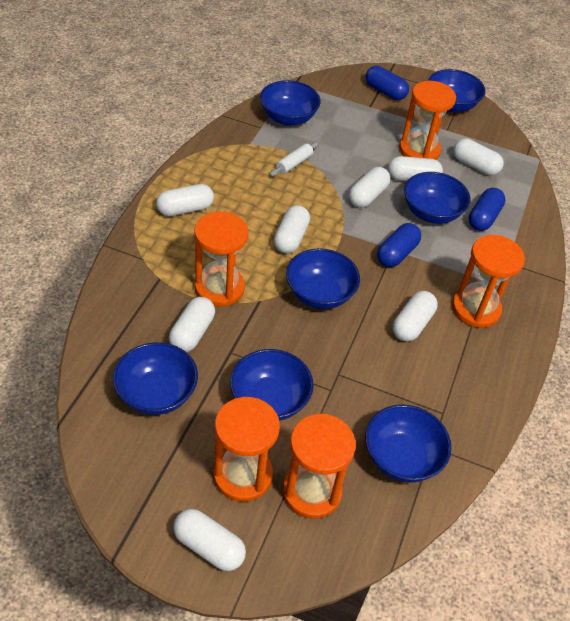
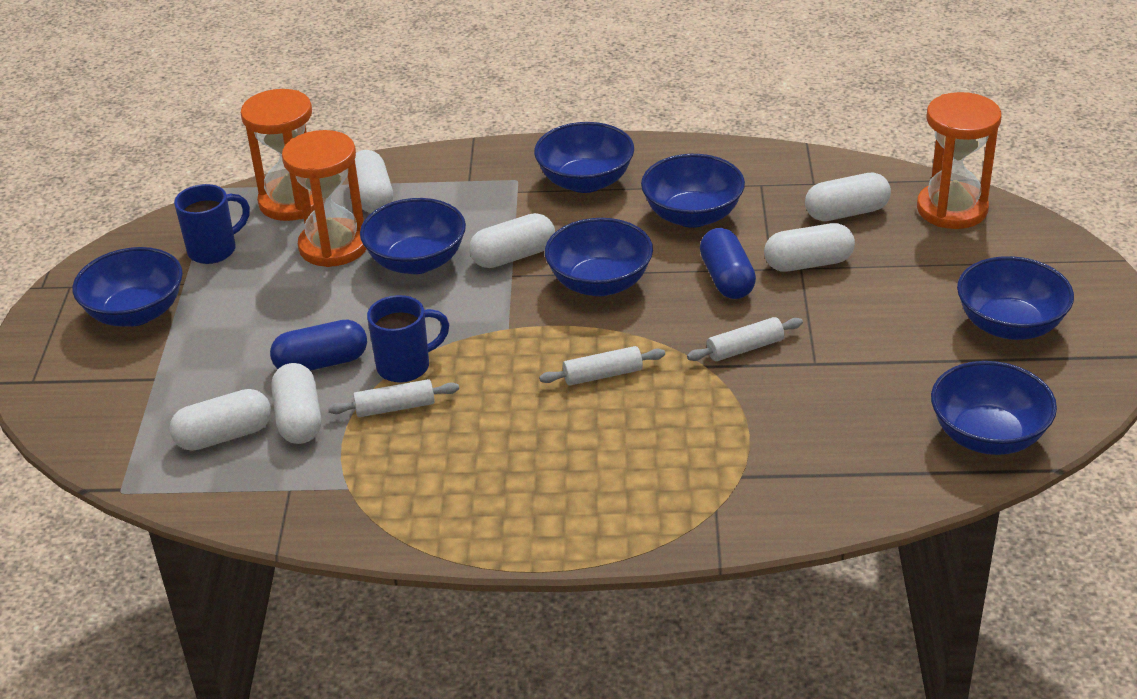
blue capsule: [365,66,409,100] [377,223,421,267] [469,188,506,231] = 3 -> [270,320,367,371] [700,228,756,299] = 2
blue mug: none = 0 -> [174,184,250,264] [367,295,450,383] = 2
orange hourglass: [194,212,248,307] [213,397,280,502] [282,414,356,519] [399,81,456,160] [452,235,525,328] = 5 -> [241,89,315,221] [282,130,366,267] [917,92,1001,229] = 3
white capsule: [156,184,214,216] [169,297,215,352] [173,509,246,571] [274,205,310,254] [349,167,390,208] [388,156,443,181] [393,291,438,342] [453,138,504,175] = 8 -> [170,389,271,451] [271,363,321,444] [355,150,393,213] [469,213,555,268] [764,223,855,272] [805,173,891,221] = 6
white rolling pin: [270,142,319,176] = 1 -> [328,379,459,417] [539,346,665,386] [687,317,803,361] = 3

